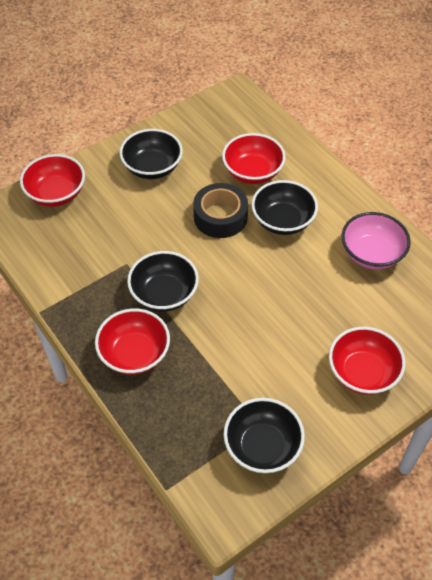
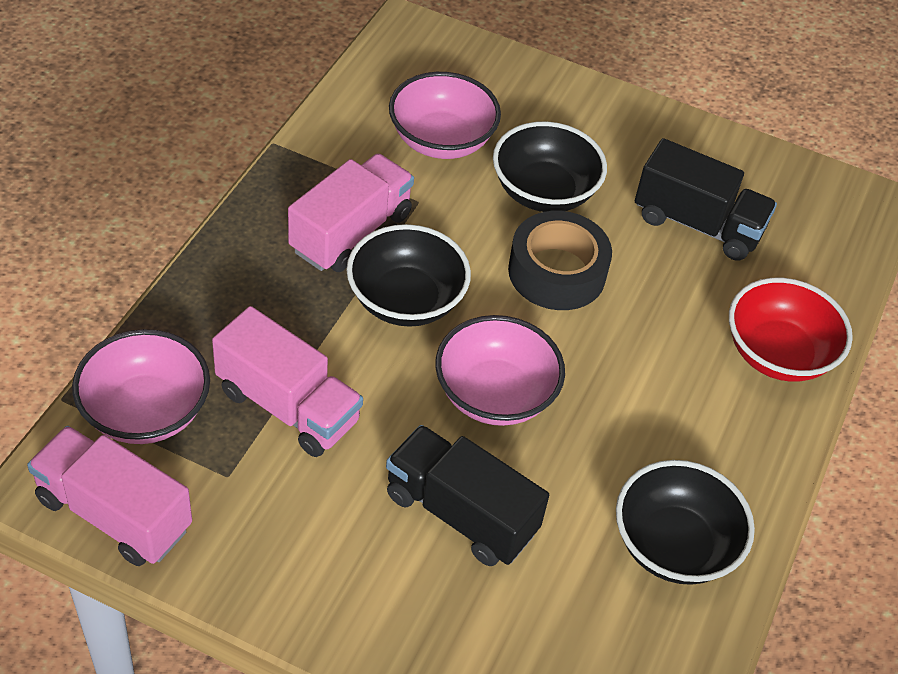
black bowl: [119,129,183,179] [127,251,199,312] [223,398,305,473] [251,180,318,235] = 4 -> [346,224,471,327] [493,121,607,212] [616,460,755,585] = 3
black truck: none = 0 -> [386,425,549,566] [635,138,777,261] = 2
pink bowl: [341,212,411,269] = 1 -> [72,329,210,444] [389,72,501,159] [435,315,565,426] = 3
pink truck: none = 0 -> [27,426,192,566] [212,306,363,457] [288,154,414,272] = 3
red bowl: [20,154,85,207] [95,308,170,375] [222,133,286,184] [329,327,406,395] = 4 -> [729,278,853,382] = 1

